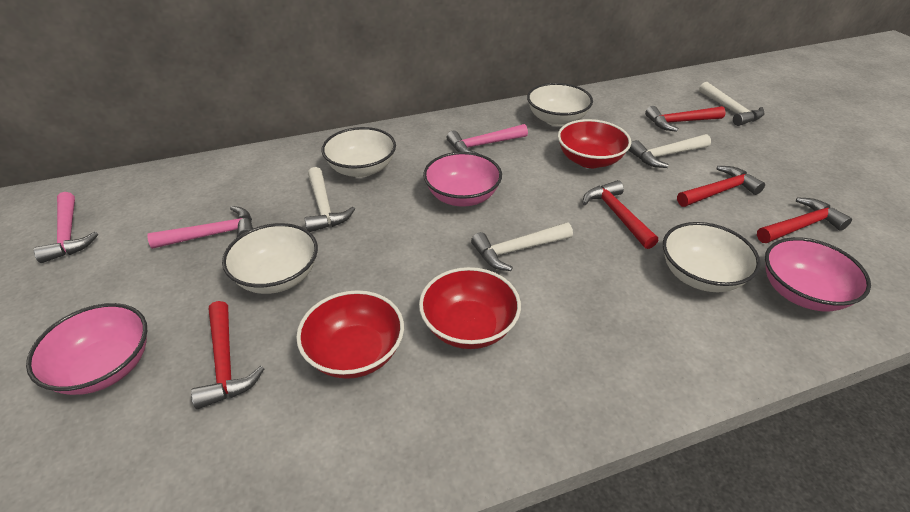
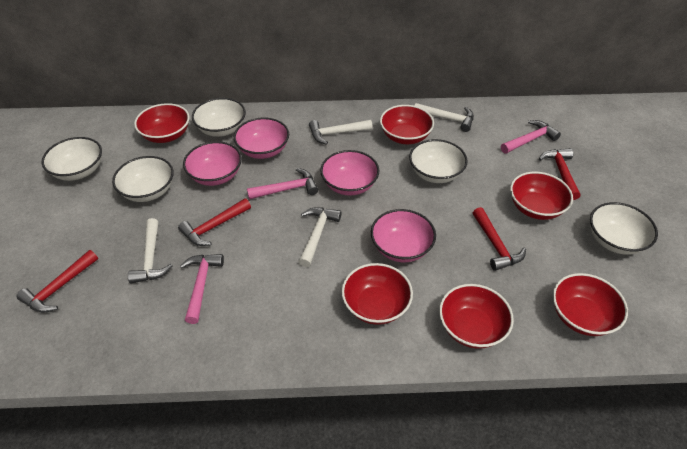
pink bowl: [26,303,147,395] [423,152,502,207] [765,237,871,312] = 3 -> [183,141,242,186] [234,117,289,159] [320,150,379,196] [371,209,436,262] = 4
red bowl: [296,290,404,379] [419,267,521,349] [558,119,631,168] = 3 -> [134,103,190,143] [342,263,413,325] [380,105,434,144] [439,284,514,349] [510,172,573,220] [553,273,628,336] = 6
red hammer: [191,301,264,409] [583,180,658,249] [645,106,726,132] [677,166,765,207] [757,198,852,243] = 5 -> [16,250,98,313] [178,198,251,246] [473,207,526,271] [539,148,580,200] = 4
white bowl: [222,223,318,294] [322,127,396,178] [527,83,593,126] [663,222,761,292] = 4 -> [42,137,102,181] [112,156,174,202] [192,98,246,137] [409,139,468,183] [590,202,658,255] = 5

